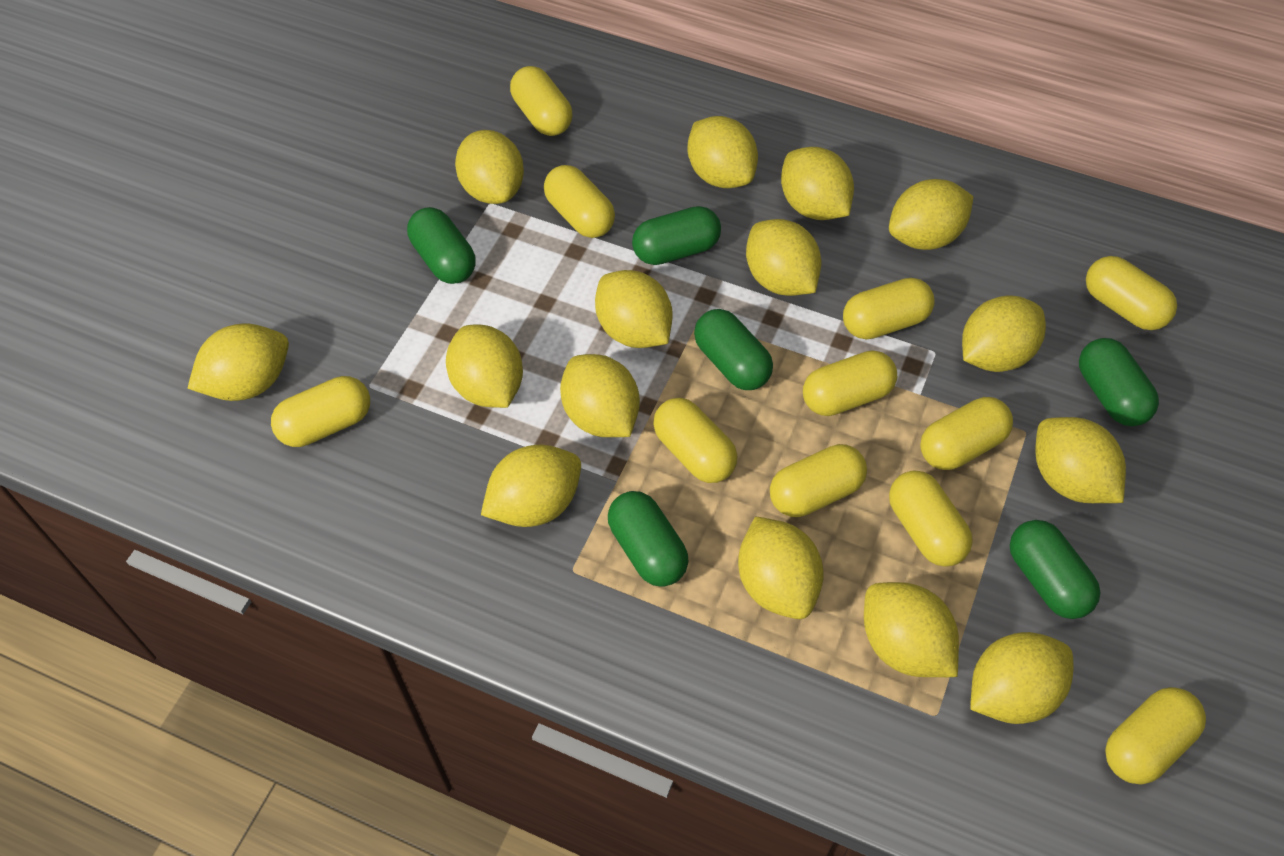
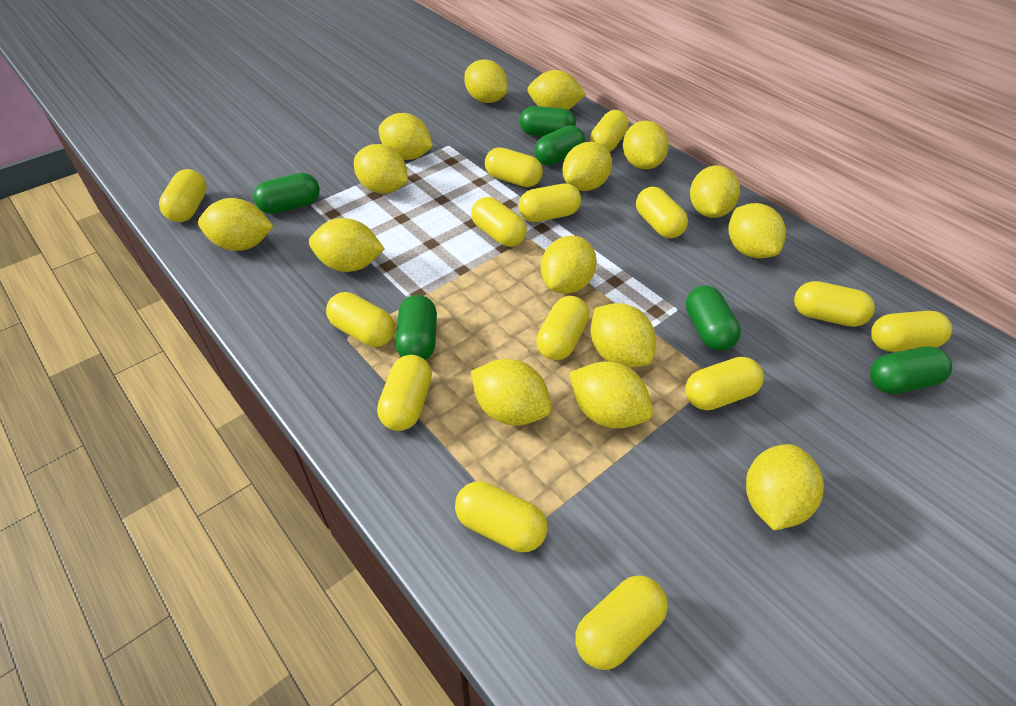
yellow capsule: [271,376,370,447] [510,66,572,136] [544,165,615,238] [653,398,737,483] [770,444,867,517] [803,350,897,416] [843,278,935,339] [889,470,973,567] [920,397,1013,470] [1086,256,1177,330] [1105,687,1206,785] = 11 -> [159,169,207,222] [326,292,395,347] [377,355,432,431] [455,481,548,552] [471,197,527,247] [485,147,543,187] [518,183,581,222] [536,296,589,360] [575,575,668,670] [590,110,629,152] [636,187,688,238] [685,357,764,411] [794,281,875,327] [871,311,952,352] = 14

